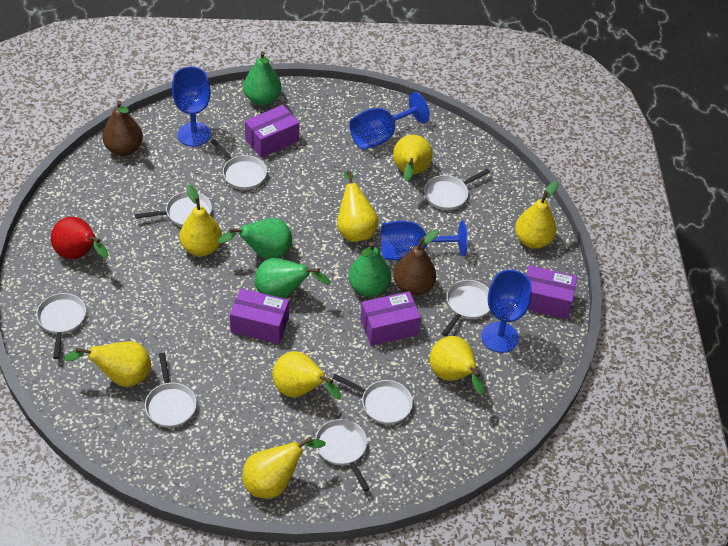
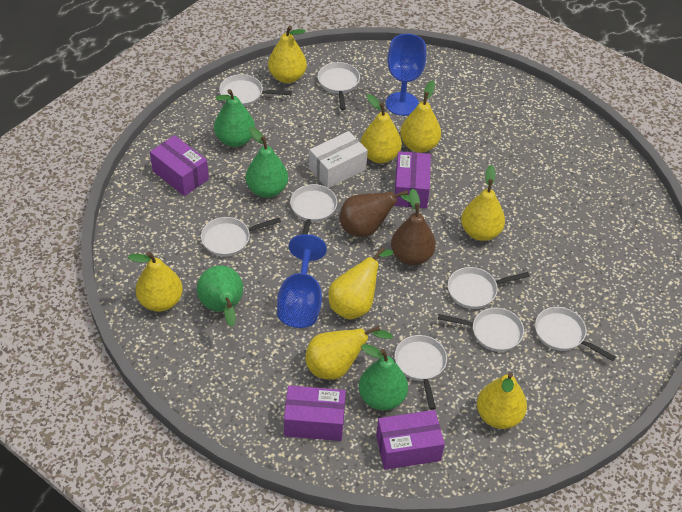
blue goblet: [172,67,211,146] [349,92,430,149] [381,221,468,261] [482,270,532,353] = 4 -> [277,234,327,328] [386,34,426,116] = 2
red pear: [51,217,108,259] = 1 -> none = 0
white box: none = 0 -> [309,131,368,188] = 1

